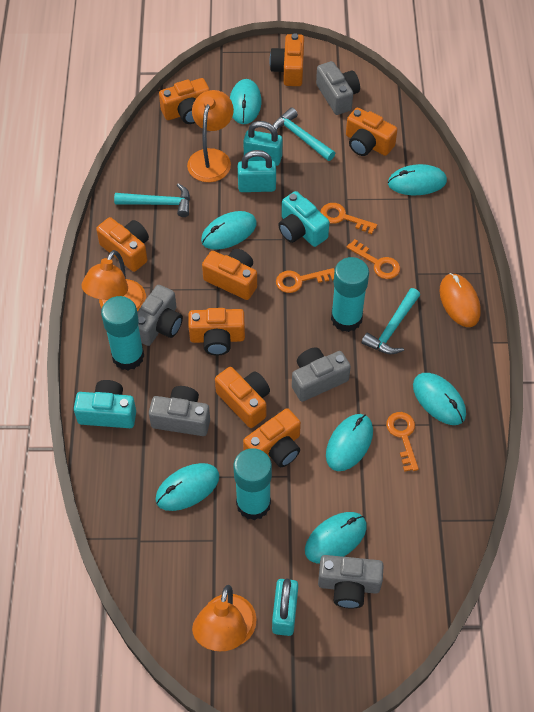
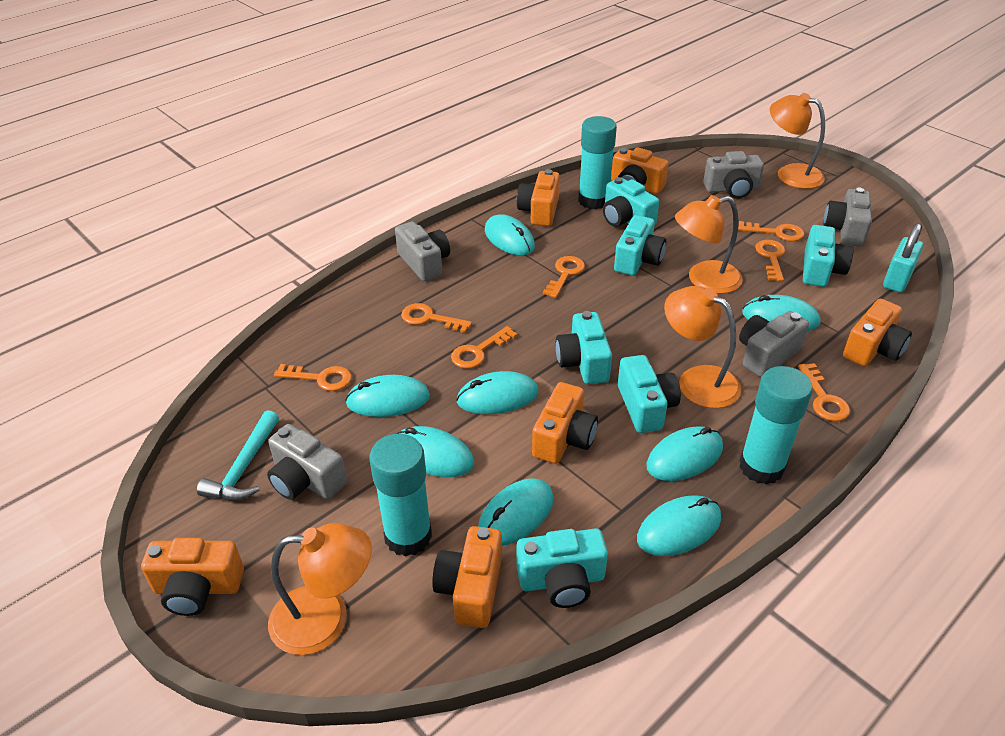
orange camera: [96,217,149,272] [159,78,210,124] [188,308,245,356] [202,249,257,300] [215,367,270,428] [243,408,301,467] [270,33,304,86] [346,108,398,156] = 8 -> [141,538,244,616] [432,526,502,628] [517,169,560,226] [532,382,598,464] [611,147,669,194] [843,299,912,366] = 6
orange key: [276,268,335,293] [320,203,377,234] [346,239,400,279] [386,412,419,472] = 4 -> [274,364,352,391] [401,303,472,333] [451,326,517,369] [543,256,585,298] [738,221,805,241] [755,240,785,282] [798,363,850,421] = 7
orange lamp: [81,250,146,312] [187,90,234,182] [192,585,257,651] = 3 -> [268,523,372,655] [664,286,741,408] [675,195,743,294] [770,93,825,189] = 4
orange mouse: [440,273,481,327] = 1 -> none = 0
turquoise camera: [74,380,136,428] [278,191,329,247] = 2 -> [517,528,608,608] [556,311,612,384] [603,177,659,227] [614,215,666,276] [618,355,681,433] [803,225,853,287] = 6
turquoise hammer: [114,183,190,217] [273,107,335,161] [361,288,420,354] = 3 -> [197,410,279,500] = 1
turquoise mouse: [156,463,219,511] [201,211,257,250] [230,79,261,124] [305,512,367,564] [326,414,373,471] [388,164,447,195] [413,373,466,425] = 7 -> [345,375,430,417] [396,426,474,477] [456,371,538,414] [478,478,554,546] [485,214,535,256] [637,495,721,556] [646,426,723,481] [742,295,820,331] = 8
turquoise padlock: [238,150,276,192] [243,121,282,166] [272,578,298,636] = 3 -> [883,223,923,292] = 1

